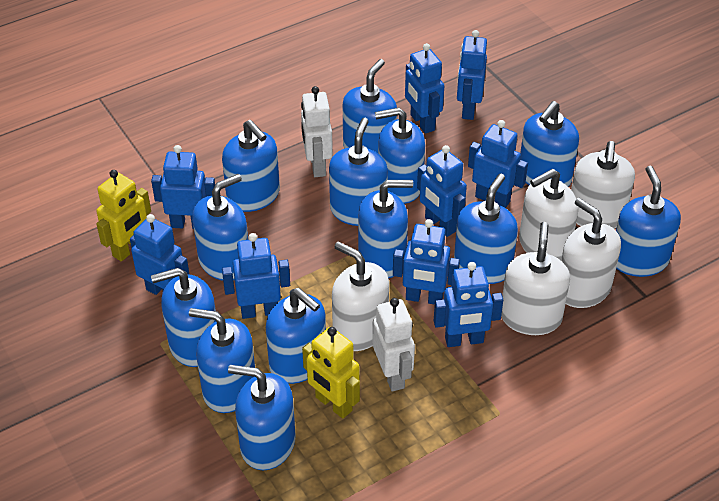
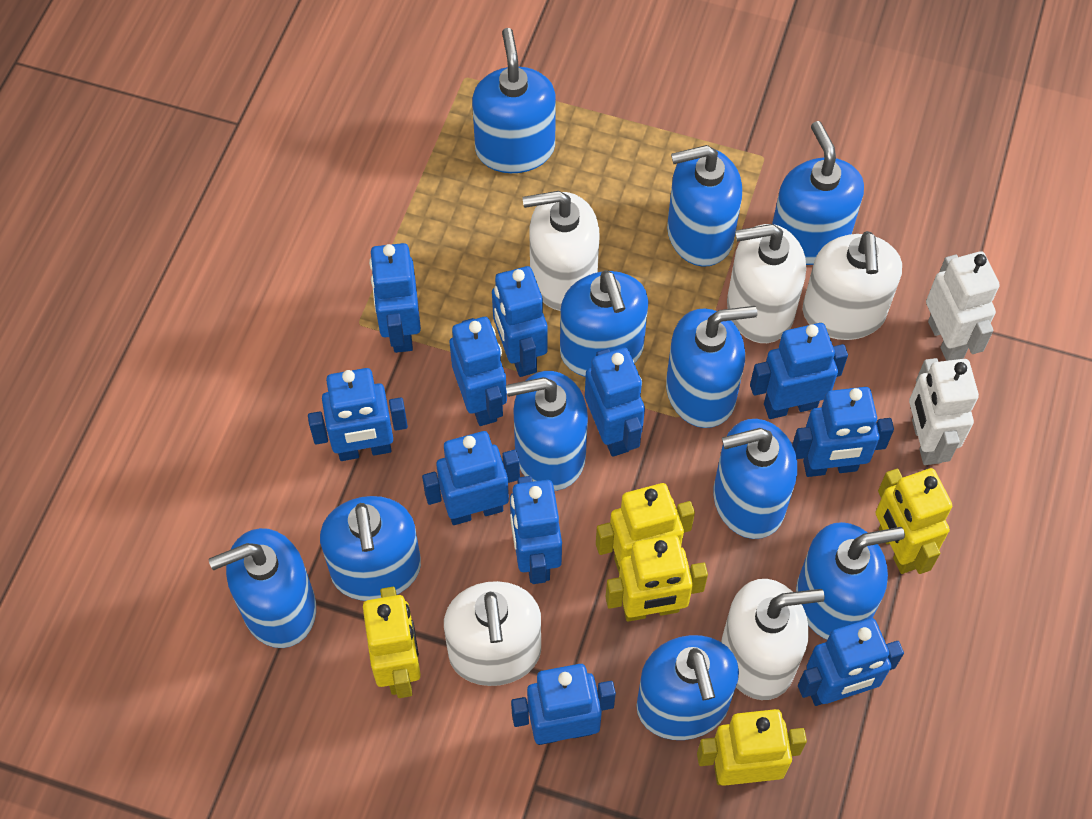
blue robot: [130,214,190,295] [151,145,215,229] [222,233,290,319] [393,219,460,305] [405,43,444,134] [417,145,467,237] [434,262,503,347] [457,30,487,120] [468,120,528,208] = 9 -> [308,368,408,461] [369,243,421,353] [422,431,520,525] [450,317,507,426] [492,266,548,377] [510,476,562,584] [511,664,616,745] [585,348,645,457] [750,323,848,419] [792,387,894,477] [798,618,904,706] = 11
blue soap dispenser: [151,268,216,367] [189,308,255,413] [192,174,248,280] [222,120,280,212] [228,365,295,470] [266,288,326,384] [329,118,388,226] [343,59,397,153] [358,180,413,278] [375,108,425,204] [454,174,518,284] [520,101,579,186] [616,166,681,277] = 13 -> [209,528,316,648] [320,496,421,601] [472,28,556,173] [506,371,588,491] [560,270,648,377] [636,635,739,740] [666,306,757,428] [667,145,742,267] [713,419,797,539] [772,121,864,265] [796,522,905,640] = 11
yellow robot: [96,170,151,262] [302,327,360,419] = 2 -> [363,587,421,698] [596,483,695,573] [606,535,708,622] [697,709,807,786] [876,468,952,574] = 5

